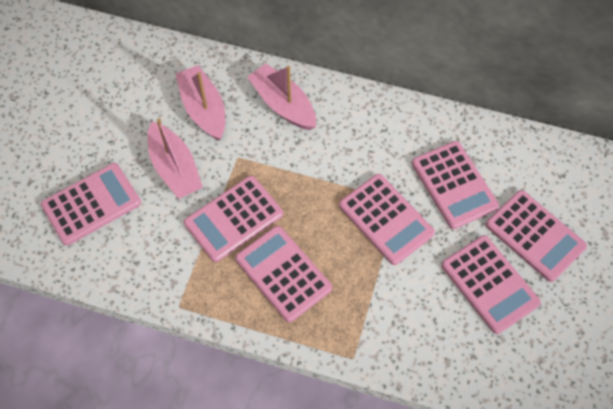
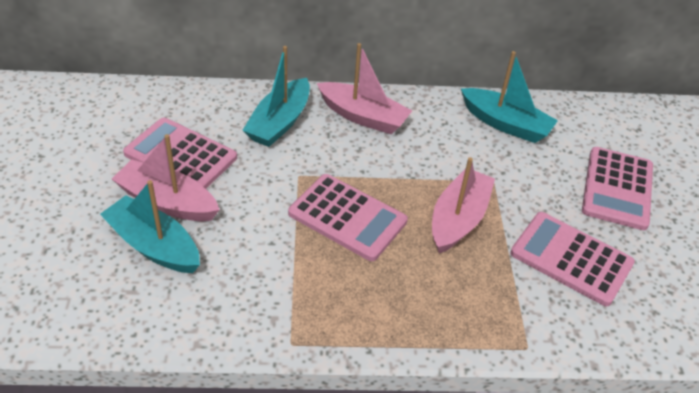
pink calculator: [41,163,141,246] [184,176,283,262] [235,226,332,322] [339,174,435,265] [412,141,499,229] [441,235,541,334] [486,190,587,282] = 7 -> [123,117,237,189] [288,174,408,261] [510,212,635,306] [582,147,653,230] = 4
turquoise boat: none = 0 -> [100,180,200,273] [242,46,310,147] [461,51,558,143] = 3

